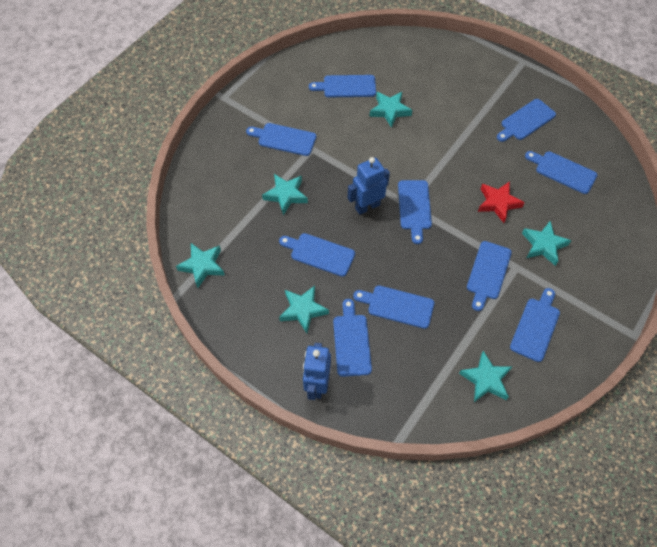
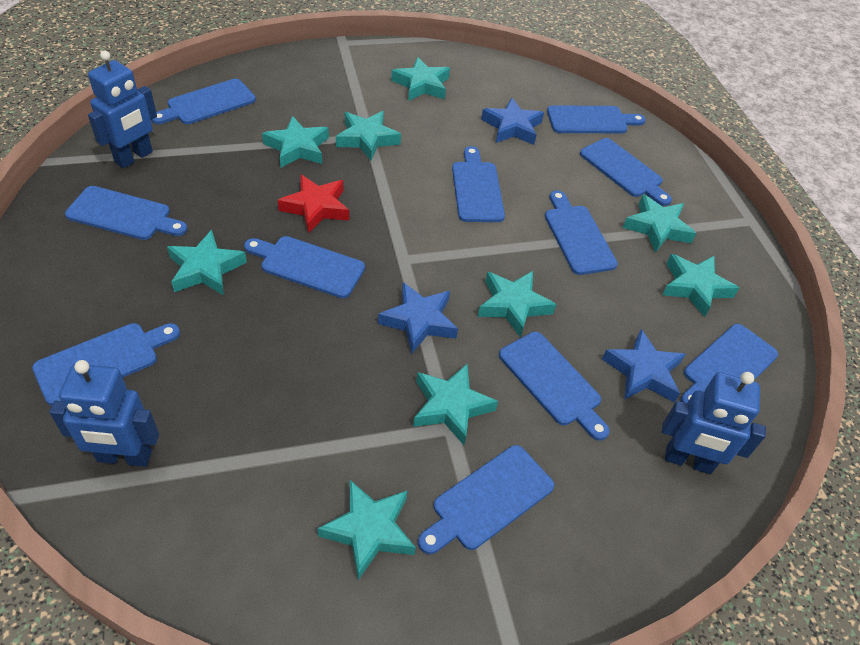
blue cutting board: [246,123,316,156] [279,233,355,277] [309,75,376,98] [333,299,372,377] [353,285,434,329] [398,180,432,244] [467,241,512,311] [497,99,556,142] [510,288,560,362] [525,151,597,194] = 10 -> [32,323,180,406] [65,186,187,240] [151,79,256,124] [244,236,365,298] [418,445,554,554] [452,146,505,222] [499,332,610,441] [545,190,618,275] [547,105,646,133] [580,138,672,206] [680,324,778,403] = 11
blue robot: [303,343,331,400] [348,157,390,215] = 2 -> [49,360,159,467] [88,51,157,168] [662,372,766,474] = 3
blue star: none = 0 -> [378,282,458,353] [481,97,544,145] [602,329,686,402] = 3
turquoise star: [176,243,225,288] [262,174,308,215] [279,286,329,333] [369,92,412,128] [459,351,513,402] [522,221,571,266] = 6 -> [167,230,247,295] [262,116,329,168] [317,480,416,580] [336,111,401,160] [391,57,450,101] [413,363,498,445] [478,271,556,338] [623,194,696,253] [662,254,739,317] = 9

